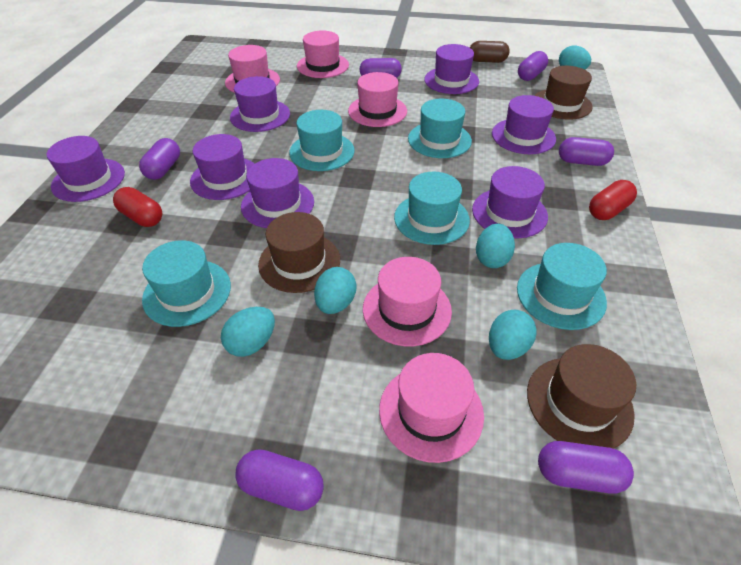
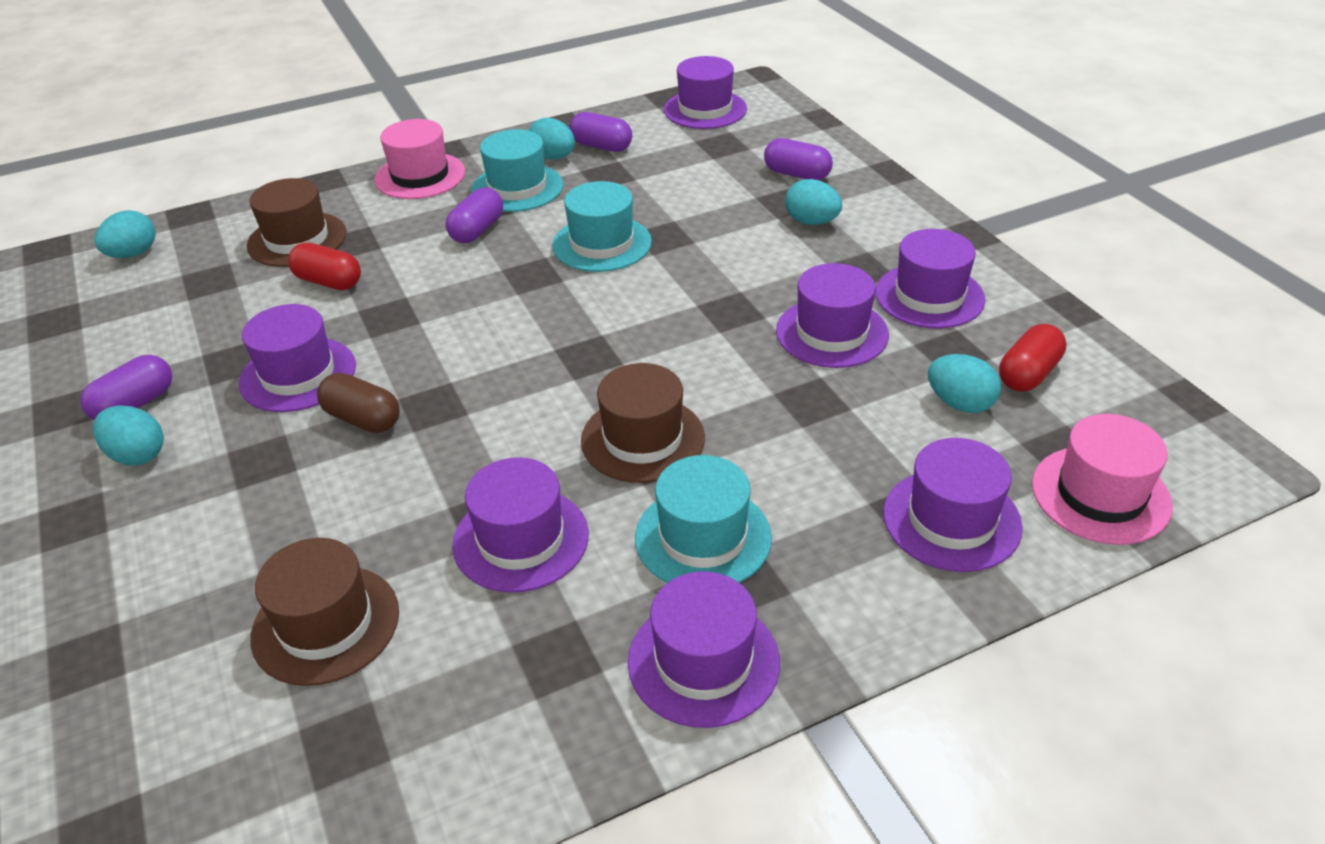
pink hat: [225,45,280,93] [297,31,349,78] [348,72,407,127] [363,257,452,346] [379,353,484,463] = 5 -> [374,119,465,199] [1032,414,1173,545] = 2
purple capsule: [139,138,180,180] [235,449,324,511] [359,58,402,78] [518,51,548,81] [538,441,634,494] [559,137,614,166] = 6 -> [80,355,172,420] [445,187,503,243] [569,112,632,152] [764,138,833,180] = 4
turquoise hat: [142,240,231,327] [289,110,355,171] [394,172,470,245] [408,99,472,158] [517,243,607,330] = 5 -> [471,129,563,212] [552,181,652,272] [635,455,772,583] = 3

